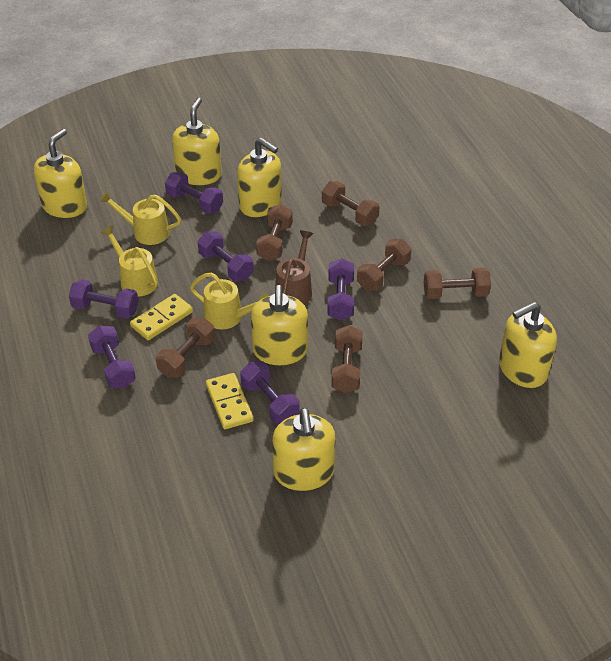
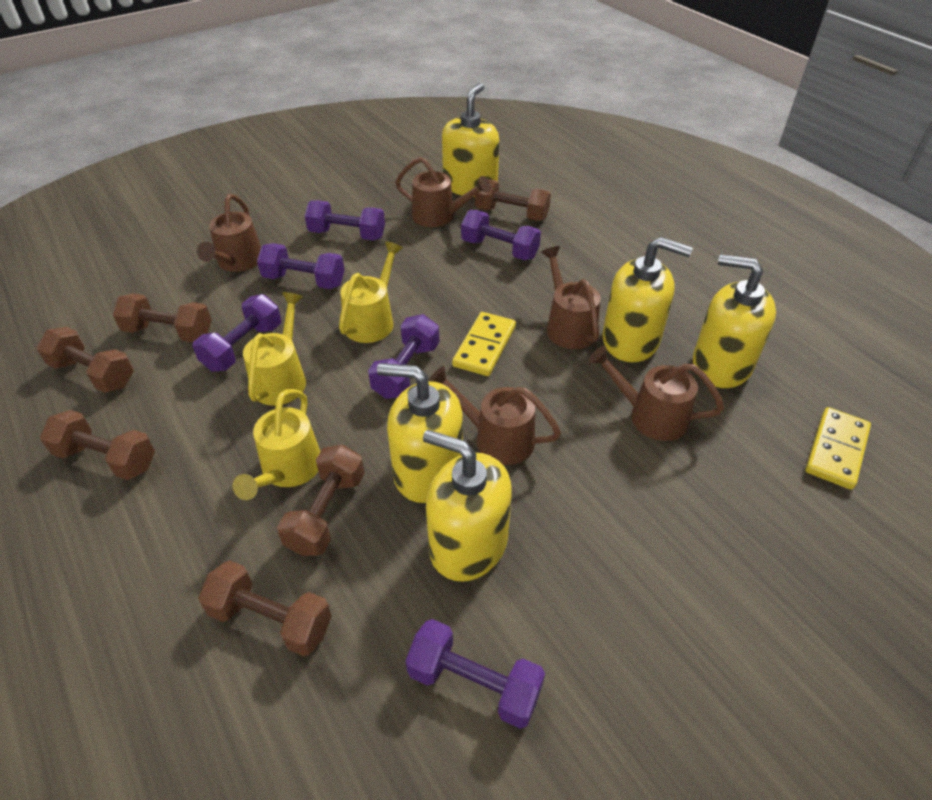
brown watering can: [275,230,314,305] = 1 -> [197,194,261,272] [395,157,491,227] [428,366,561,465] [541,246,601,349] [588,346,724,441] = 5
yellow soap dispenser: [34,129,87,218] [172,98,222,185] [237,138,282,217] [251,285,308,365] [272,408,335,491] [499,302,557,388] = 6 -> [377,363,463,503] [423,429,512,582] [442,83,499,197] [602,237,693,362] [693,254,776,388] = 5

